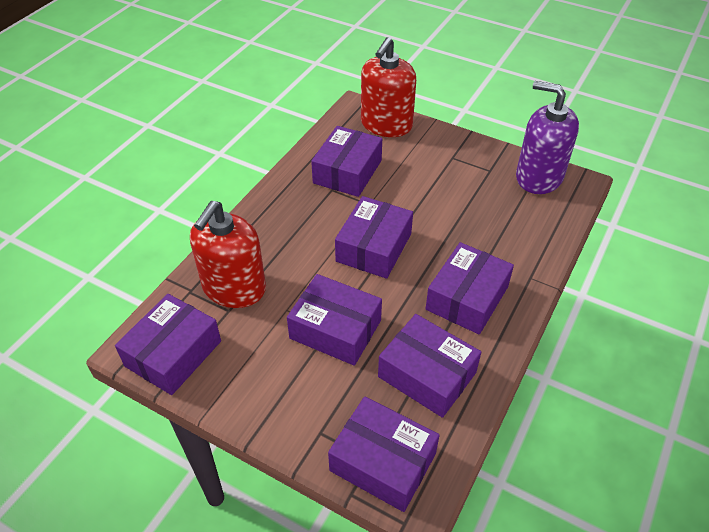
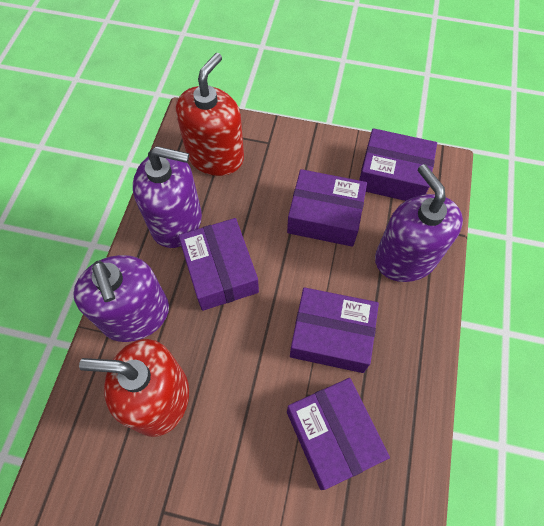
purple box: [115,294,221,395] [287,274,382,366] [311,126,382,197] [328,396,440,512] [335,196,413,279] [378,314,481,418] [426,242,514,334] = 7 -> [178,218,259,311] [287,169,367,247] [287,378,390,490] [290,287,379,373] [359,128,437,201] = 5
purple soap dispenser: [516,81,579,194] = 1 -> [73,255,169,342] [133,146,202,248] [375,164,463,282] = 3

